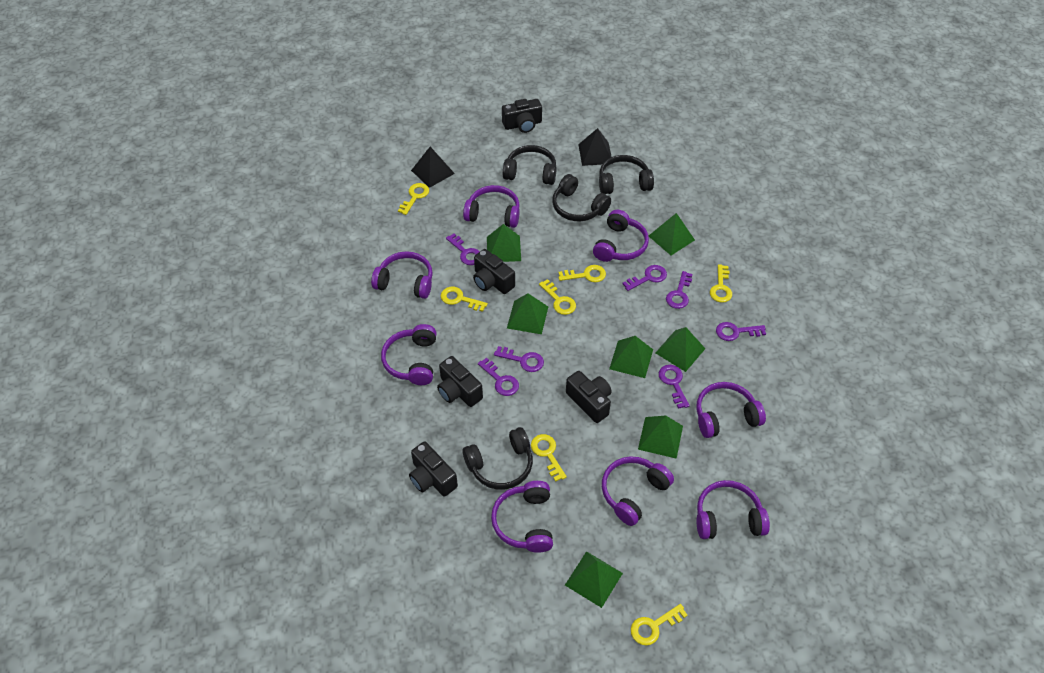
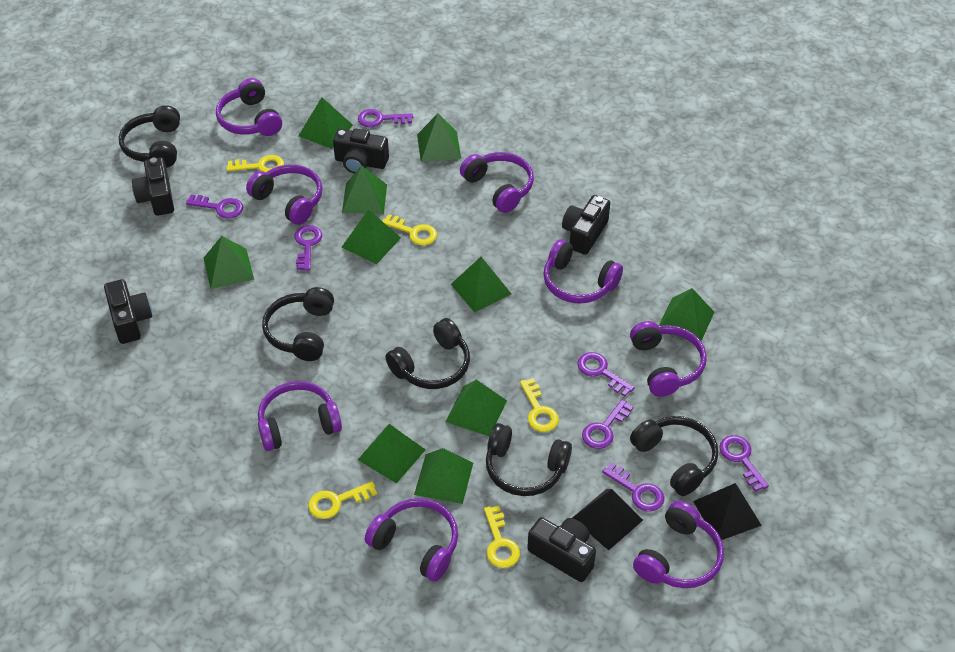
black headphones: [463,427,533,490] [503,145,557,185] [552,174,611,221] [599,155,654,194] = 4 -> [119,105,180,168] [262,287,334,361] [386,318,470,389] [486,423,572,496] [630,416,718,496] = 5
green pyramid: [487,224,521,262] [507,293,548,334] [565,551,623,608] [609,336,653,378] [638,416,683,459] [649,213,695,255] [656,327,705,372] = 7 -> [204,236,254,289] [298,98,353,149] [342,165,387,214] [342,209,401,265] [358,424,426,483] [414,448,473,504] [417,113,461,162] [445,380,507,436] [451,257,511,312] [659,288,714,341] = 10
yellow key: [398,183,429,215] [441,287,488,312] [531,434,567,482] [539,279,576,315] [559,265,606,282] [631,604,688,646] [710,264,732,303] = 7 -> [227,155,284,173] [308,481,377,519] [382,214,437,245] [484,506,520,568] [520,378,559,432] = 5

